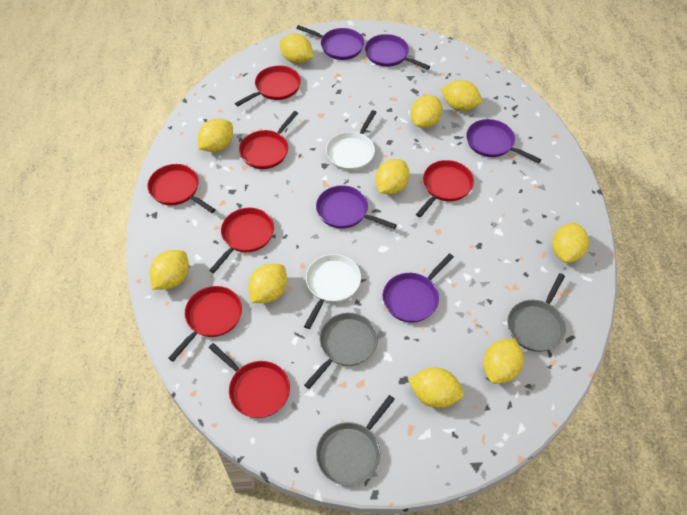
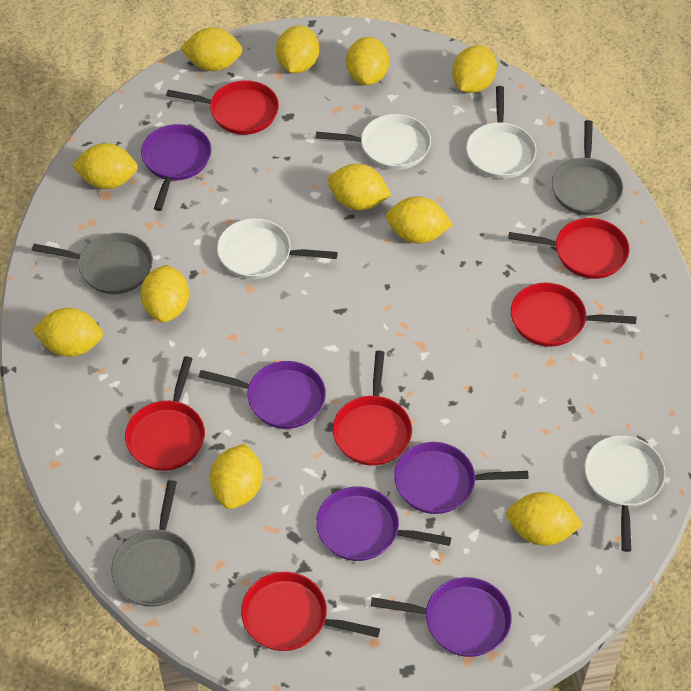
red pan: [147,164,216,213] [168,286,242,361] [209,208,274,273] [209,343,290,418] [235,66,301,106] [239,111,298,169] [416,160,474,217] = 7 -> [125,356,205,471] [166,80,279,135] [241,572,380,651] [333,351,412,466] [508,218,630,279] [511,283,636,347] = 6
white pan: [304,254,361,329] [326,110,377,171] = 2 -> [217,218,338,279] [316,114,431,170] [466,86,536,179] [584,436,666,552] = 4
yellow lemon: [150,250,189,290] [198,119,233,152] [248,264,287,303] [280,34,314,64] [375,159,410,194] [408,367,464,408] [411,95,442,128] [441,80,482,111] [483,339,524,384] [553,223,589,263] = 10 -> [33,308,103,357] [72,143,138,189] [140,265,189,322] [180,27,243,71] [210,444,262,509] [276,25,319,73] [328,164,392,210] [346,37,389,85] [386,196,453,243] [452,46,497,93] [506,492,583,546] = 11

